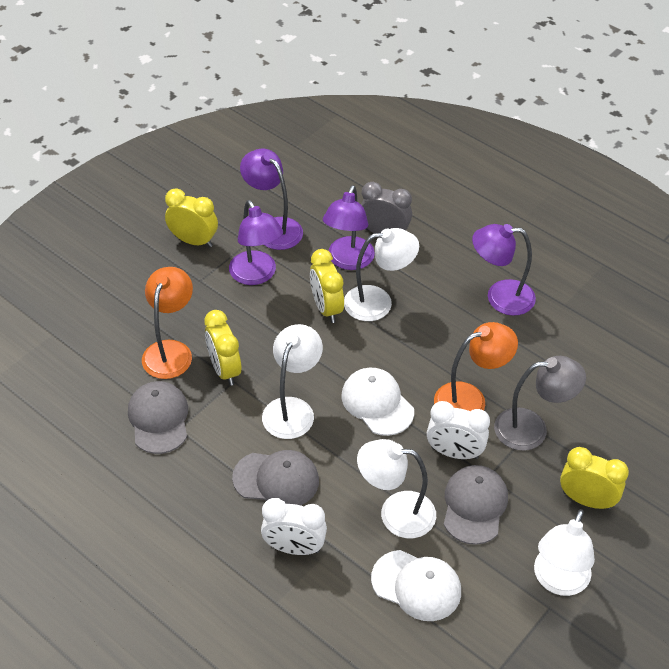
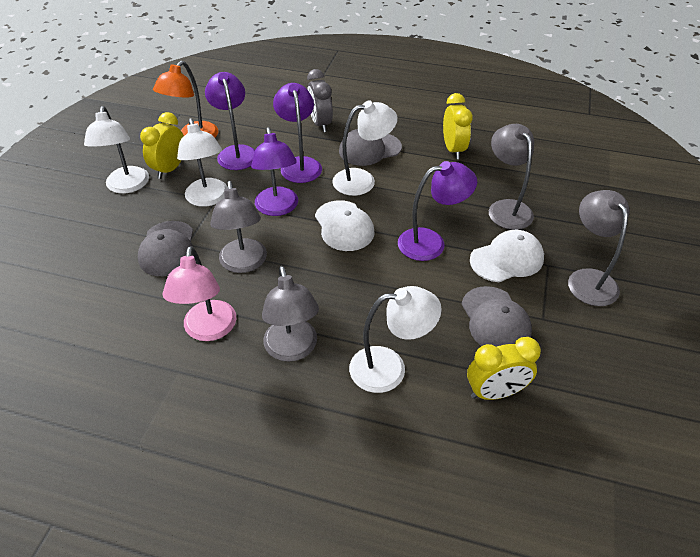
grey lamp: [494,356,586,451] = 1 -> [210,181,267,273] [262,266,319,362] [489,124,534,230] [568,190,629,306] = 4
orange lamp: [142,267,193,379] [434,322,518,411] = 2 -> [153,61,218,138] = 1
pink lamp: none = 0 -> [163,246,236,341] = 1
white clock: [261,498,327,555] [427,401,490,459] = 2 -> none = 0
yellow clock: [165,188,218,247] [204,310,241,386] [310,249,344,323] [560,447,629,510] = 4 -> [140,112,184,179] [443,93,473,159] [467,337,541,400] = 3

